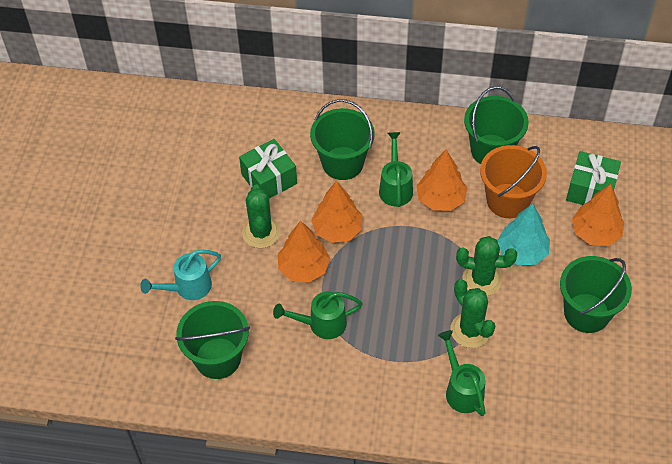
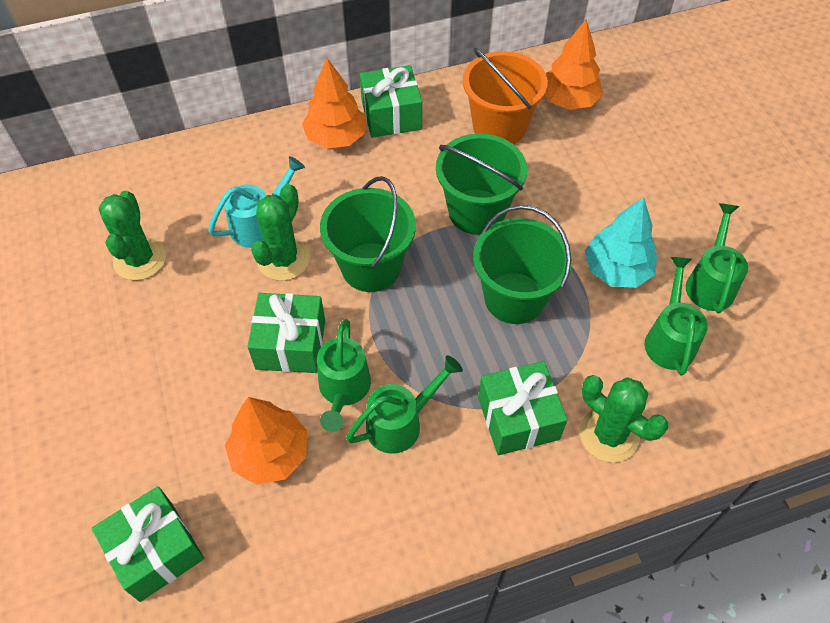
green bucket: [175,301,250,379] [310,99,375,180] [464,86,529,164] [560,256,632,333] = 4 -> [320,176,416,292] [436,133,527,235] [473,205,572,324] = 3
green gift: [239,139,297,198] [566,151,621,205] = 2 -> [92,486,204,602] [247,293,325,373] [360,65,422,138] [478,361,568,455] = 4
green watering can: [273,291,363,339] [379,132,413,207] [438,330,485,416] = 3 -> [317,319,371,432] [346,355,463,454] [645,257,708,375] [686,203,748,313] = 4
orange tree: [278,220,330,282] [311,181,362,243] [416,150,467,211] [572,184,624,246] = 4 -> [225,397,308,485] [302,58,366,149] [545,19,603,110] = 3

